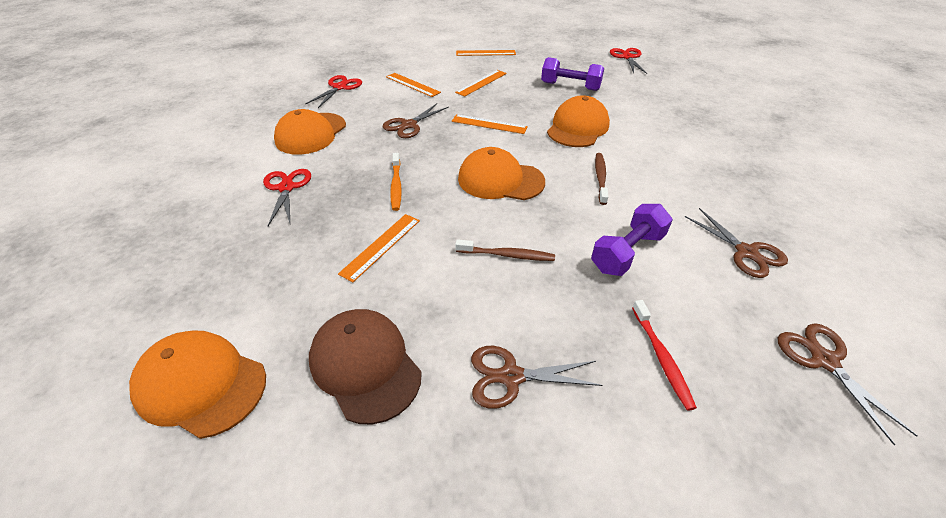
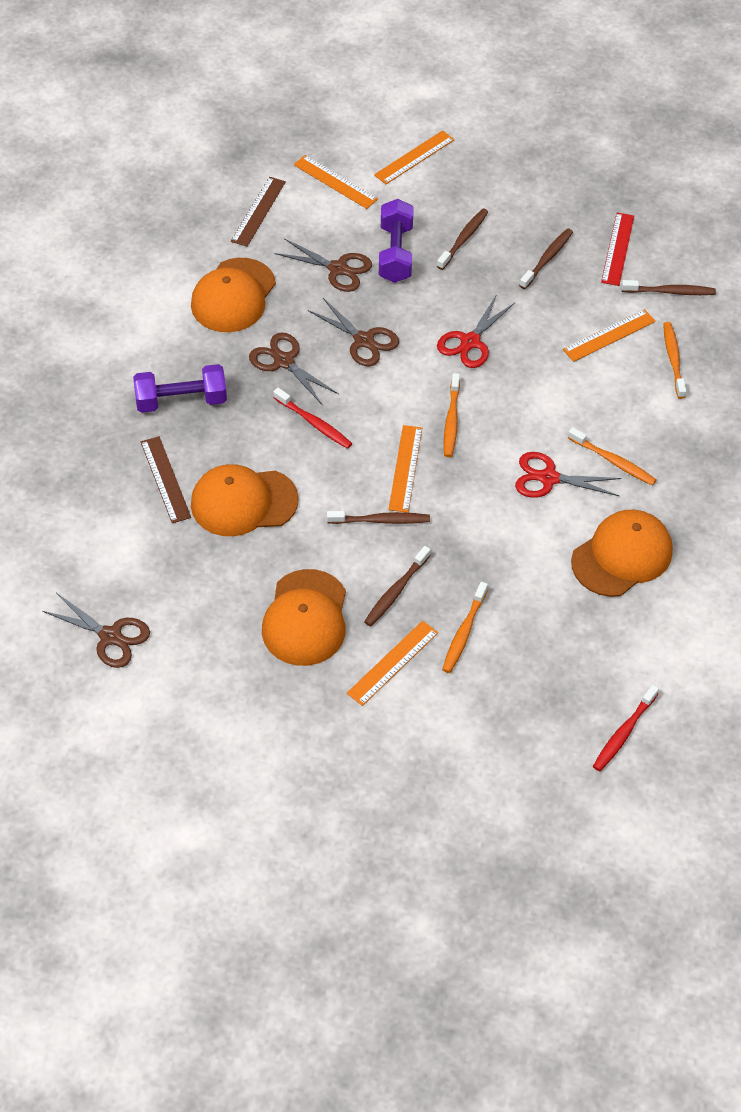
brown cap: [309,309,422,425] = 1 -> none = 0
brown ruler: none = 0 -> [141,436,191,523] [231,177,286,247] = 2
brown toothbrush: [455,239,555,261] [595,153,608,205] = 2 -> [327,511,430,524] [364,546,431,627] [437,209,488,270] [519,228,573,289] [621,280,716,295] = 5
orange toothbrush: [390,153,402,211] = 1 -> [442,582,488,673] [444,373,460,457] [568,427,656,486] [663,322,686,399] = 4
red ruler: none = 0 -> [601,213,634,286] = 1
red scissors: [263,169,311,226] [305,75,362,108] [610,48,647,74] = 3 -> [437,294,515,368] [515,452,622,498] = 2
red toothbrush: [632,300,697,411] = 1 -> [273,388,353,449] [593,684,659,772] = 2

